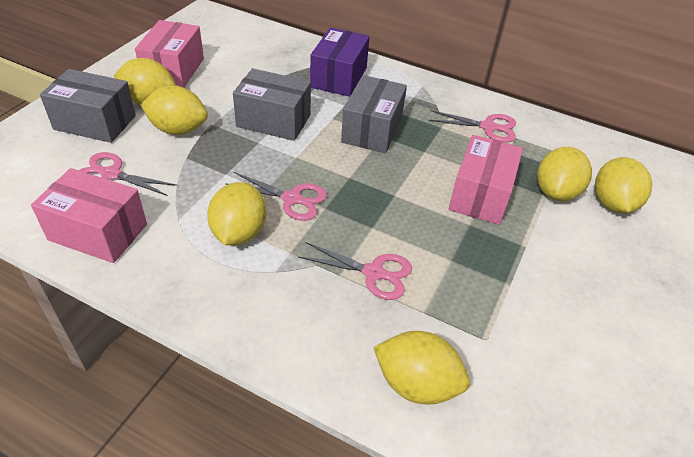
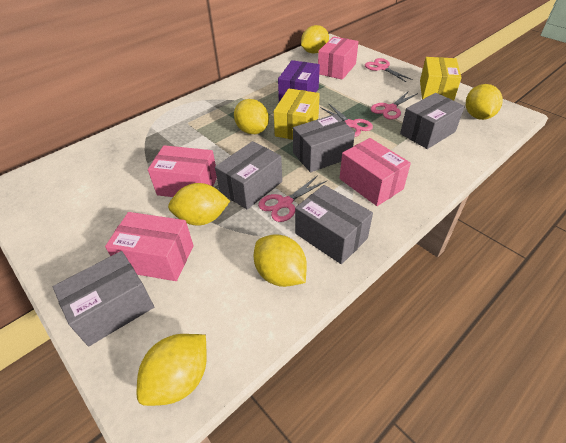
grey box: [40,69,136,143] [233,68,311,141] [341,75,407,153] = 3 -> [53,251,154,346] [215,141,282,210] [293,114,355,172] [295,185,373,264] [400,93,465,149] = 5
pink box: [31,168,147,263] [135,20,204,88] [449,135,523,225] = 3 -> [105,212,194,281] [148,145,217,197] [318,36,359,80] [340,138,411,206] = 4
yellow box: none = 0 -> [274,88,320,140] [420,57,462,101] = 2

